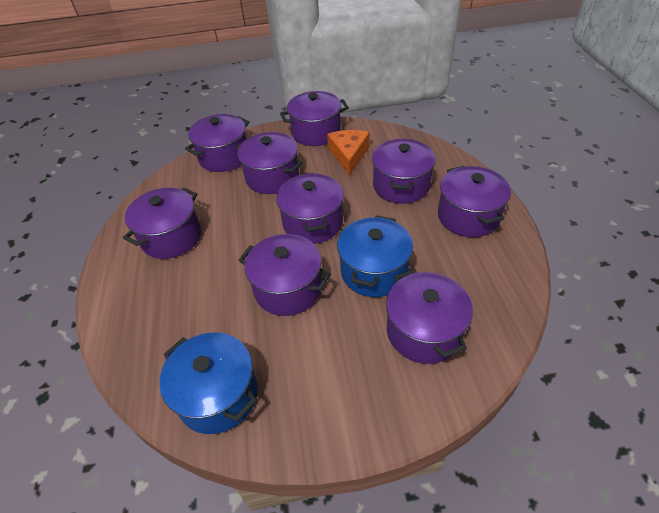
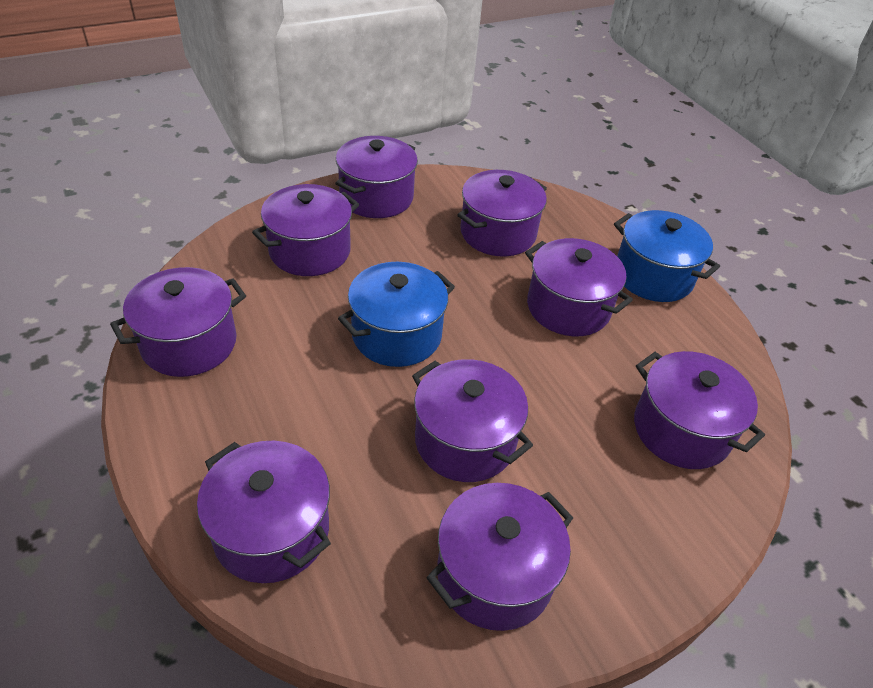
orange cheese: [327,130,370,175] = 1 -> none = 0

